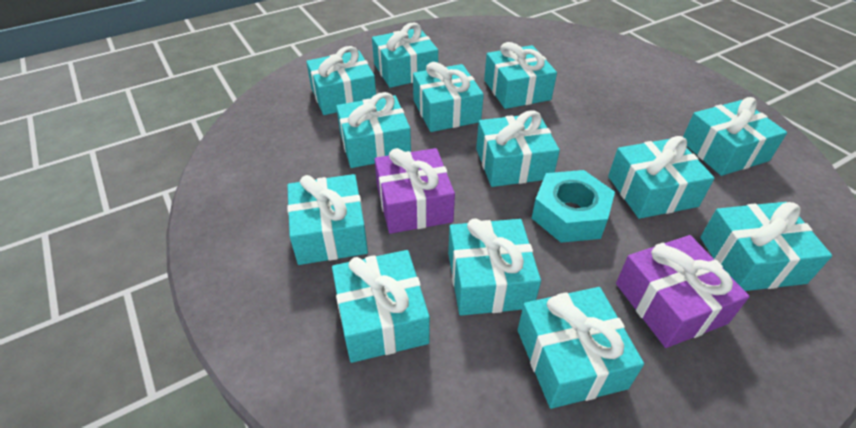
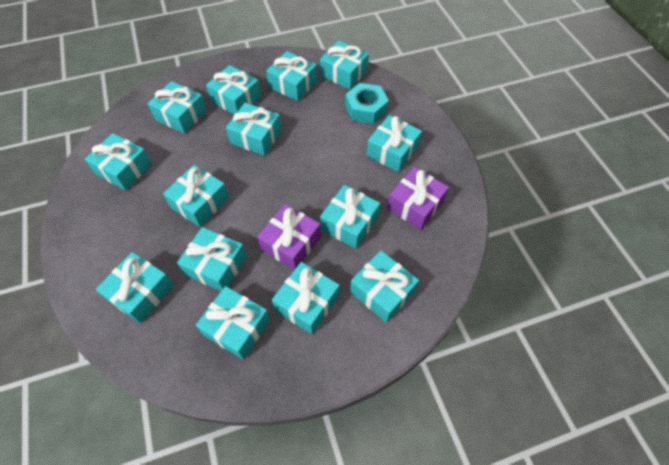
turquoise gift: [287,174,368,265] [306,46,376,115] [332,250,430,363] [336,92,411,168] [372,23,438,88] [413,62,484,132] [448,218,541,316] [476,110,560,187] [484,42,557,109] [518,287,644,409] [608,136,715,219] [683,97,787,176] [700,202,832,291] = 13 -> [85,133,152,191] [96,252,174,323] [148,81,207,134] [163,165,229,227] [177,227,247,291] [196,286,270,360] [206,65,261,115] [226,103,282,156] [266,51,317,101] [272,262,340,334] [320,40,369,89] [320,185,380,249] [350,251,419,323] [367,115,422,172] = 14

